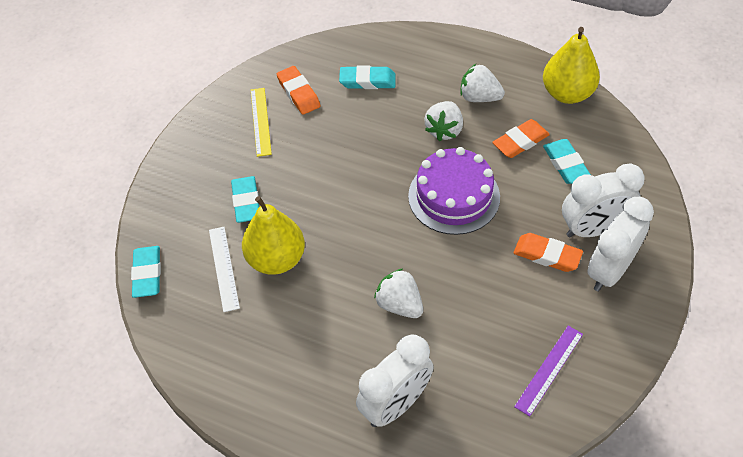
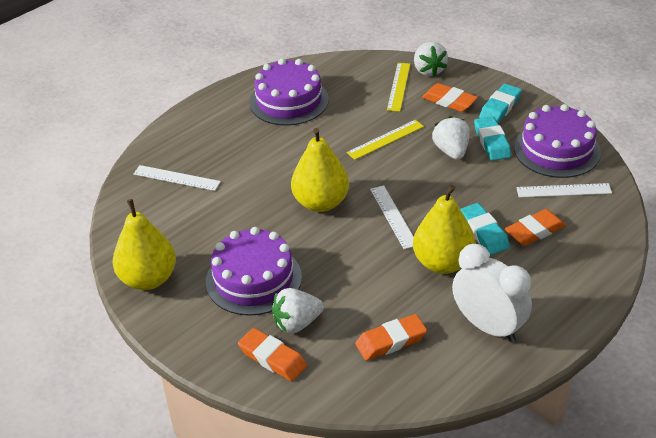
orange eraser: [277,66,320,115] [492,119,550,158] [514,233,583,272] = 3 -> [238,328,307,381] [355,314,427,361] [422,83,478,112] [505,209,566,246] = 4
purple cake: [408,147,500,235] = 1 -> [206,227,302,316] [249,58,329,126] [514,104,601,178] = 3
purple ruler: [514,326,583,416] = 1 -> none = 0
turquoise eraser: [131,246,161,298] [231,176,259,223] [339,65,396,89] [543,139,591,184] = 4 -> [460,203,510,255] [474,116,511,161] [479,84,522,123] = 3
white clock: [356,334,434,427] [562,164,645,237] [588,197,654,291] = 3 -> [452,244,532,342] = 1
white ruler: [209,227,240,312] = 1 -> [133,165,221,191] [370,185,414,249] [516,183,612,198] = 3
yellow pear: [242,196,305,275] [543,27,600,104] = 2 -> [113,199,176,290] [291,128,349,212] [413,185,476,274] = 3
yellow ruler: [251,88,272,157] = 1 -> [347,120,424,160] [387,63,410,112] = 2

